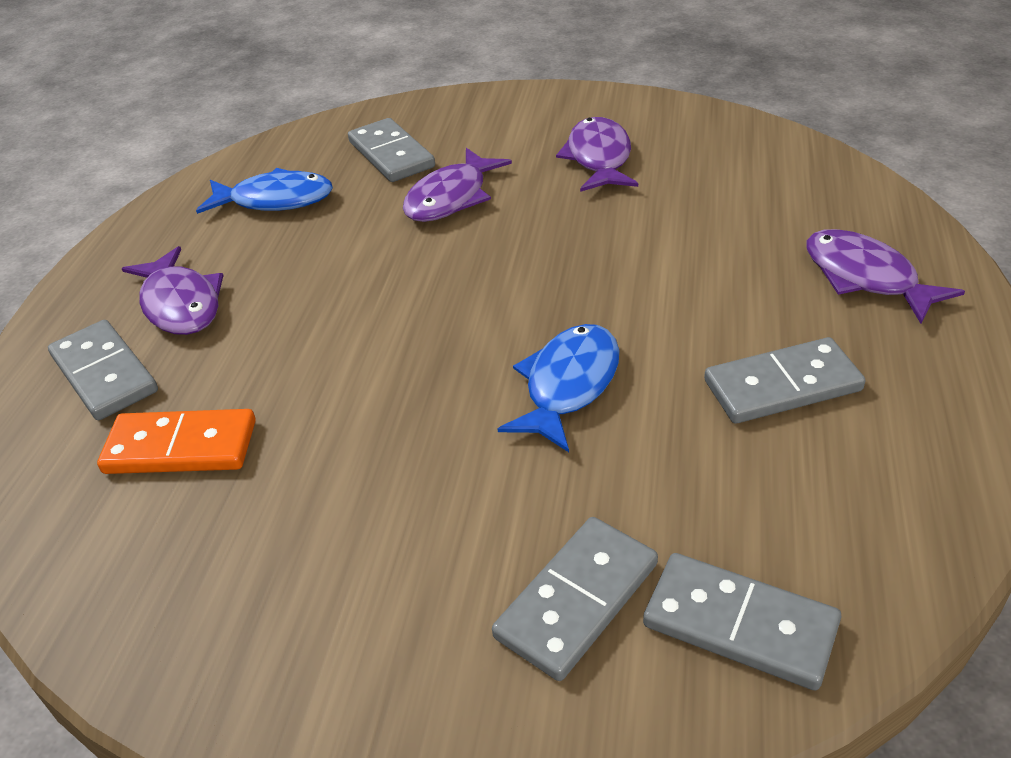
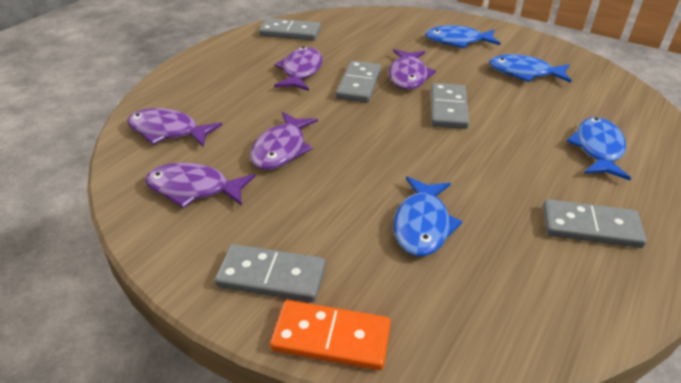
blue fish: [196,168,333,214] [498,324,620,452] = 2 -> [394,176,463,256] [425,25,501,48] [489,54,572,83] [567,117,631,180] = 4
purple fish: [122,246,224,335] [403,148,512,222] [556,117,638,192] [806,229,965,324] = 4 -> [127,108,222,147] [145,163,255,208] [250,112,318,170] [274,47,323,91] [389,49,436,90] = 5

